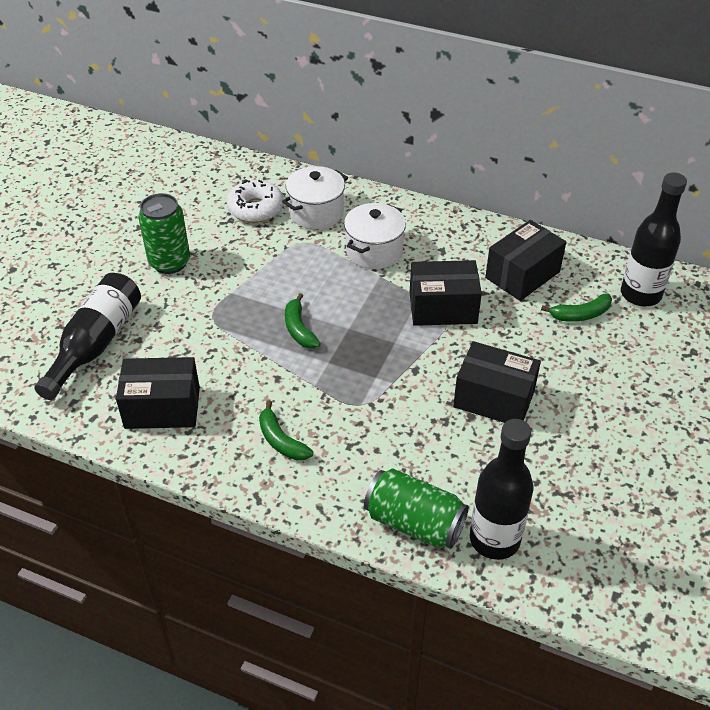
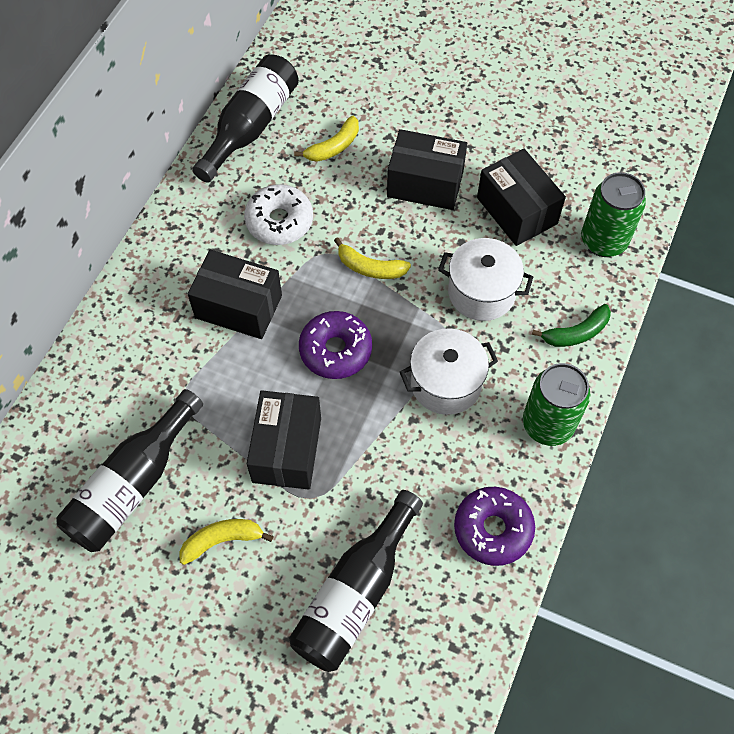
green banana: [259,400,313,460] [285,293,321,349] [541,293,612,322] = 3 -> [532,304,611,347] = 1
purple donut: none = 0 -> [299,311,372,379] [454,487,535,566] = 2
yellow banana: none = 0 -> [180,519,274,565] [294,116,359,162] [334,237,411,279] = 3

